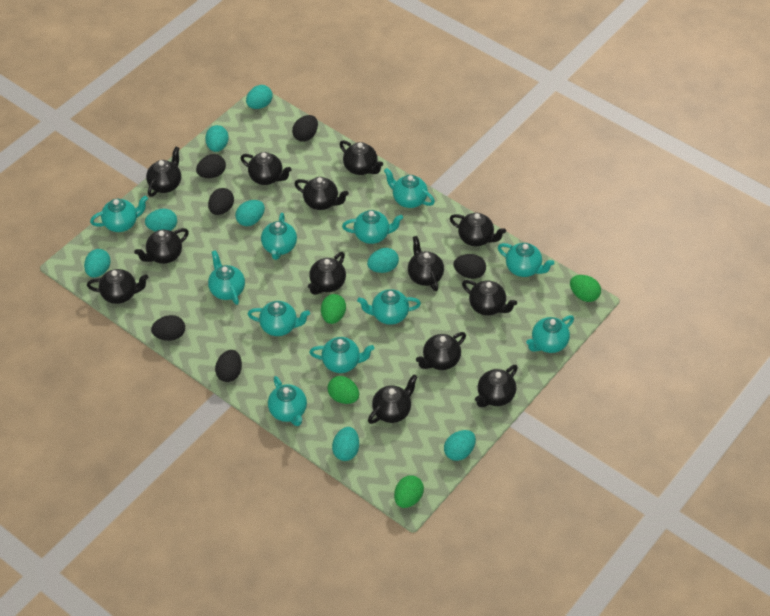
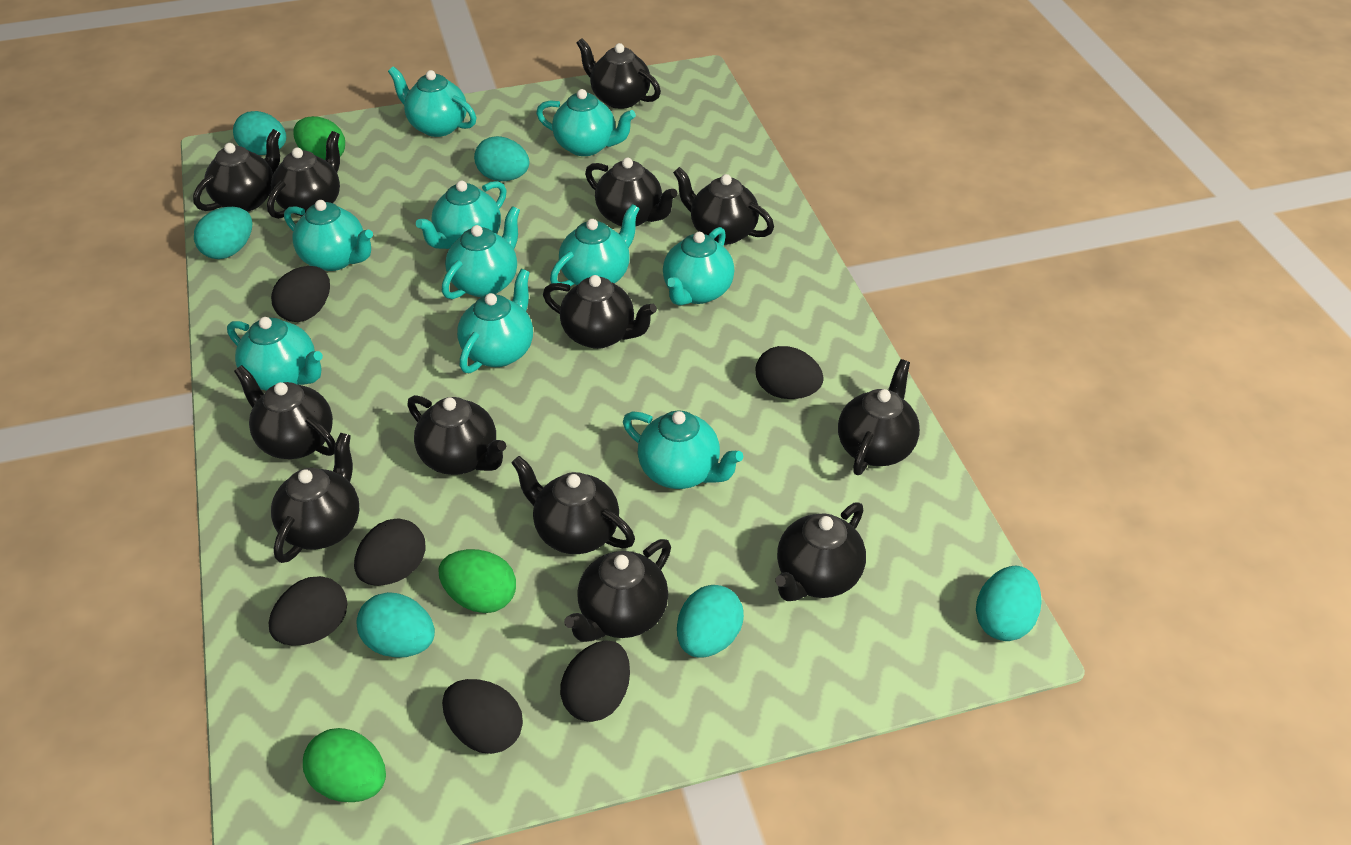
green egg: [321,294,346,324] [328,376,359,404] [394,475,424,508] [570,275,601,302] = 4 -> [293,116,345,160] [303,728,386,802] [438,549,516,613] = 3
turquoise egg: [84,249,111,278] [145,209,177,232] [205,125,229,152] [235,200,265,226] [246,85,273,109] [332,427,359,461] [367,248,399,273] [444,430,476,461] = 8 -> [194,207,252,259] [233,111,286,155] [356,592,435,658] [474,136,529,181] [677,585,744,657] [976,566,1042,641] = 6
turquoise teapot: [90,196,148,232] [208,250,245,305] [248,301,310,336] [261,213,297,260] [268,376,307,426] [309,337,374,373] [342,210,403,244] [357,289,421,325] [384,168,435,208] [498,243,554,277] [526,315,574,353] = 11 -> [227,317,323,391] [284,200,373,271] [388,66,476,137] [416,180,507,249] [442,206,520,299] [457,269,533,373] [536,89,636,156] [550,204,639,286] [623,410,743,489] [663,227,735,306] = 10

